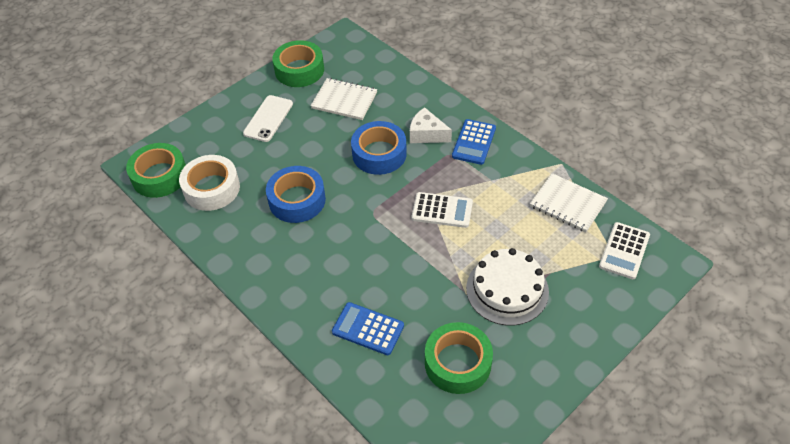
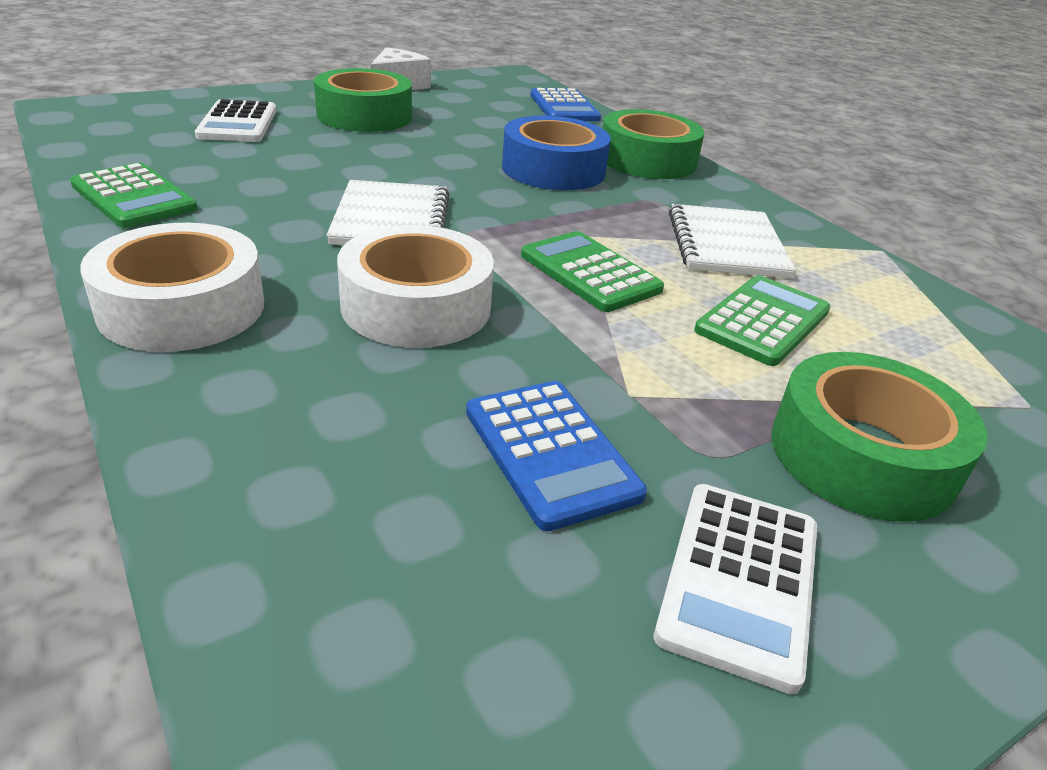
blue tape: [266,166,326,223] [351,121,407,175] = 2 -> [502,116,611,190] = 1
green calculator: none = 0 -> [70,163,198,228] [521,231,664,312] [694,275,831,366] = 3
white cake: [466,248,549,326] = 1 -> none = 0
white phone: [243,95,293,142] = 1 -> none = 0
white tape: [179,155,240,211] = 1 -> [80,223,264,352] [337,225,494,348] = 2

